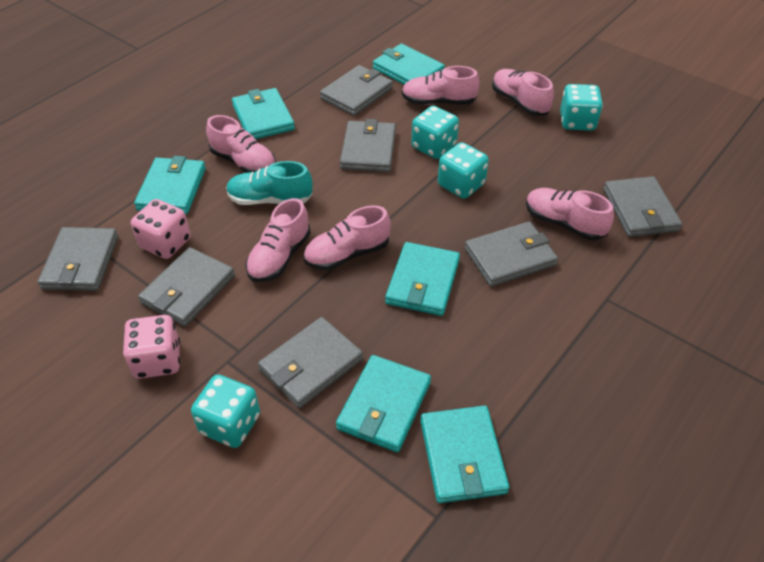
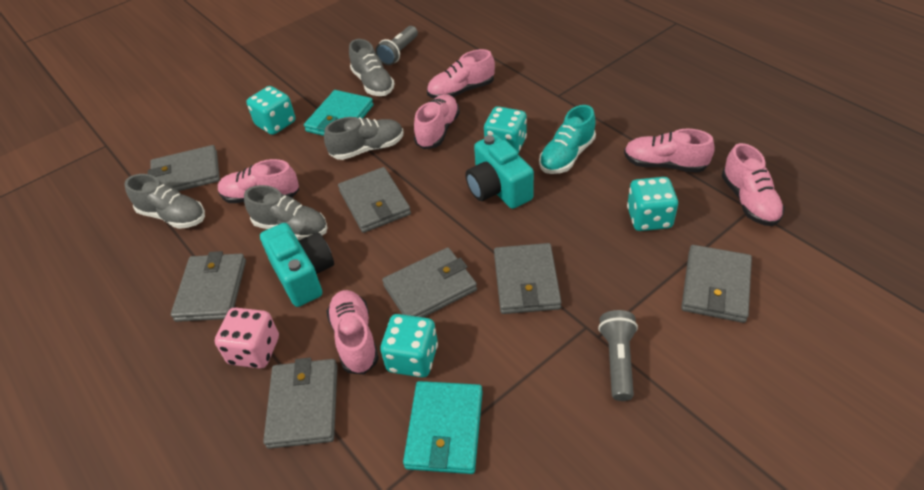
grey flashlight: none = 0 -> [375,26,418,65] [598,310,638,401] = 2
grey shoe: none = 0 -> [125,174,205,229] [244,185,328,240] [324,117,404,160] [349,39,395,96] = 4
pink dice: [123,315,180,379] [131,199,191,259] = 2 -> [215,307,279,369] = 1
turquoise camera: none = 0 -> [260,223,334,307] [466,134,534,209] = 2
turquoise wallet: [134,156,206,214] [232,88,295,139] [336,355,431,452] [373,44,445,85] [385,242,460,316] [420,406,509,503] = 6 -> [304,90,374,136] [403,381,483,474] = 2

